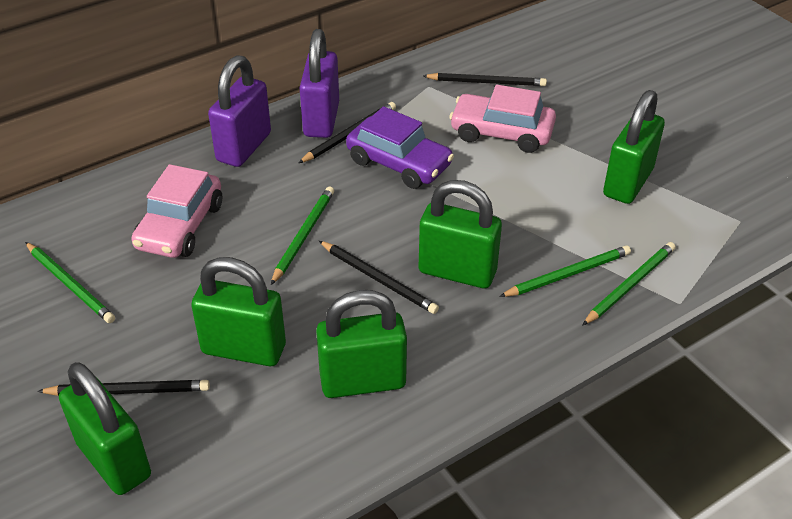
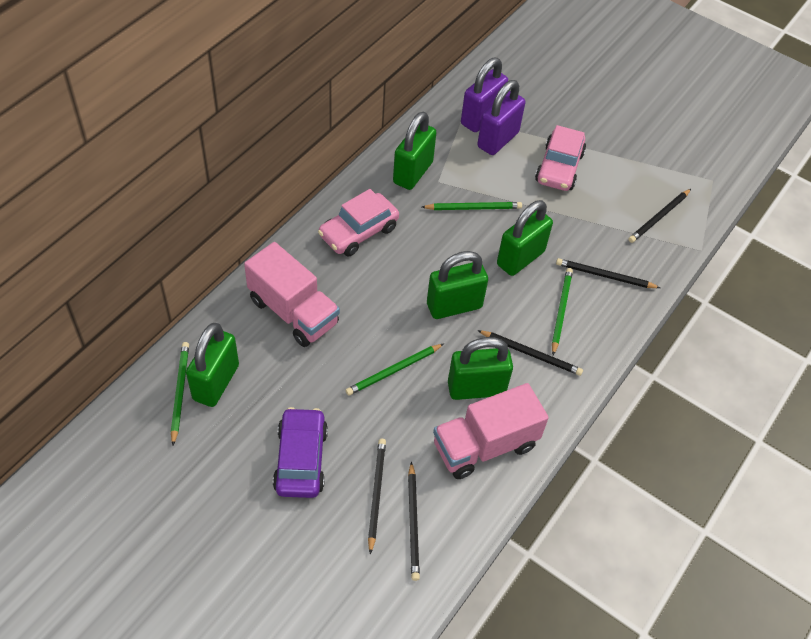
black pencil: [37,380,210,396] [299,102,396,163] [319,241,439,314] [423,73,547,86] = 4 -> [368,439,386,554] [408,461,420,581] [477,330,583,376] [556,258,660,288] [628,189,691,243] = 5
pink truck: none = 0 -> [244,242,340,347] [433,383,549,479] = 2

